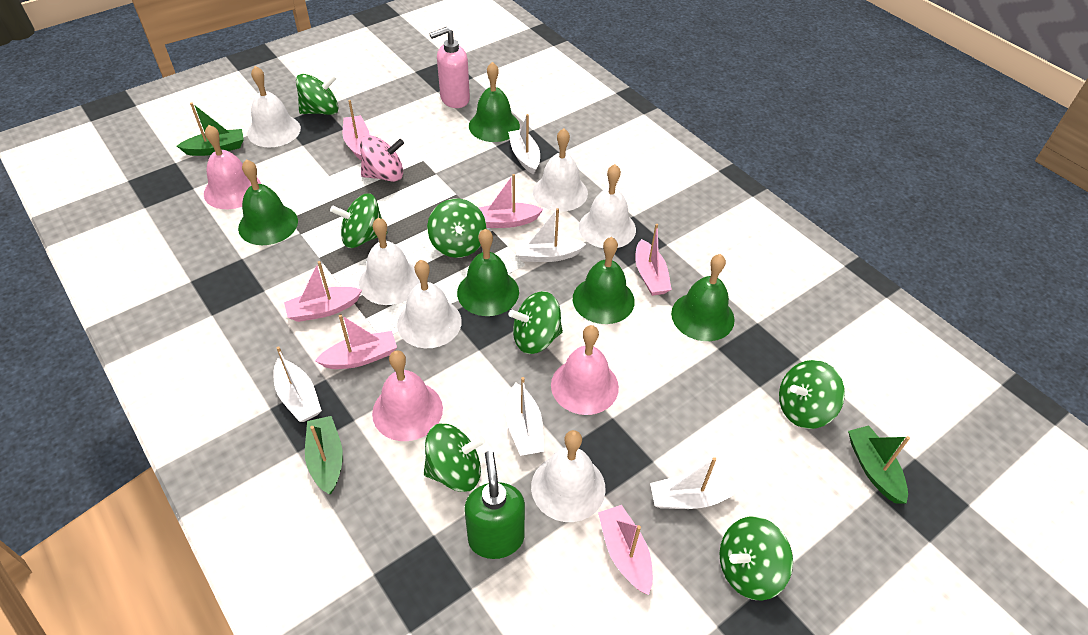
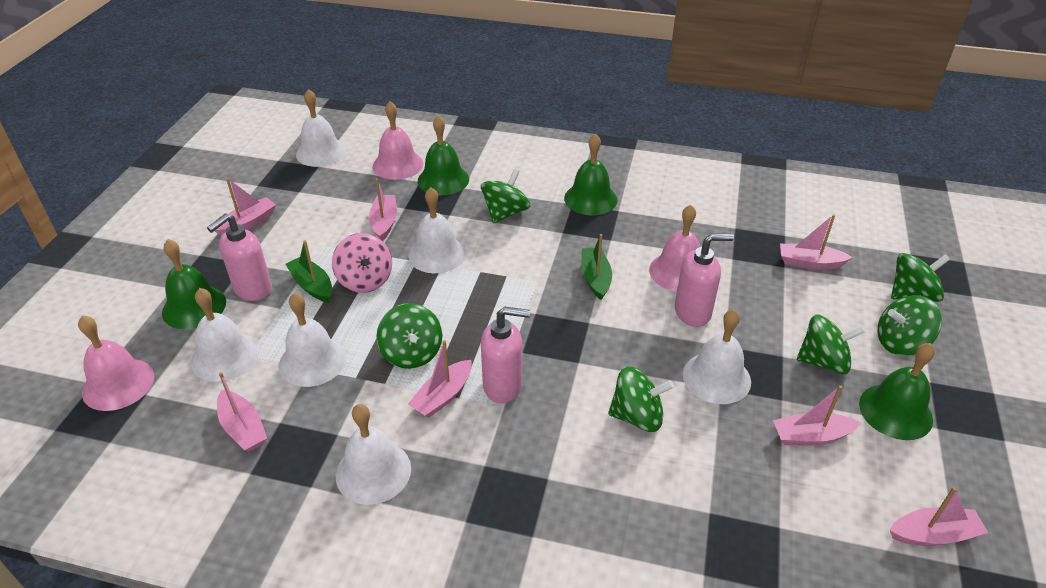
green bell: [238,159,298,245] [457,229,519,316] [469,62,520,142] [573,237,635,324] [671,254,735,341] = 5 -> [162,239,226,329] [418,115,469,195] [564,134,617,215] [859,343,935,440] = 4
green boat: [177,103,244,156] [305,416,343,494] [848,425,910,504] = 3 -> [286,240,332,303] [581,234,612,300] = 2
green soap dispenser: [465,451,525,559] = 1 -> none = 0
green spinning top: [296,74,339,115] [330,193,387,248] [424,424,485,492] [427,198,486,258] [508,291,563,354] [720,517,793,601] [779,360,845,429] = 7 -> [377,303,443,369] [481,169,530,224] [608,366,674,432] [797,314,865,374] [878,295,942,356] [891,253,950,302] = 6
pink boat: [284,261,362,322] [315,314,397,369] [343,100,370,160] [479,174,543,228] [598,505,653,595] [635,224,672,296] = 6 -> [215,178,276,236] [217,372,267,452] [369,178,397,241] [408,340,472,418] [773,385,861,446] [780,214,853,269] [890,487,988,546] = 7
pink soap dispenser: [429,27,470,108] = 1 -> [207,213,272,301] [481,307,530,403] [675,234,734,327] = 3
white boat: [274,346,322,422] [506,377,544,456] [508,114,540,175] [515,208,586,262] [650,457,741,509] = 5 -> none = 0

